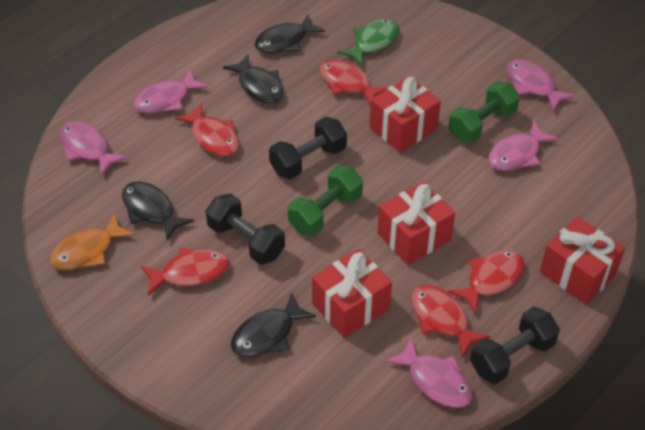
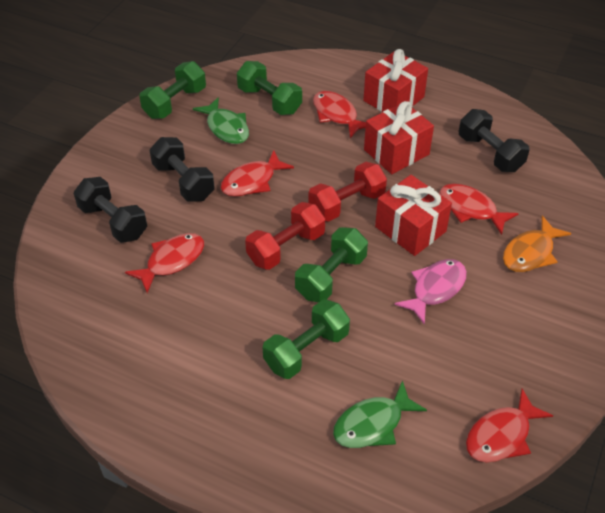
black fish: [122,181,194,240] [223,55,284,104] [231,293,316,357] [255,14,325,53] = 4 -> none = 0
green dumbbell: [288,165,363,236] [448,81,520,143] = 2 -> [139,61,206,119] [237,61,302,115] [263,299,350,379] [295,227,368,302] = 4
green fish: [337,19,399,67] = 1 -> [193,97,249,144] [333,380,427,448] = 2
pink fish: [60,122,128,176] [134,69,208,114] [385,337,473,408] [489,120,558,171] [507,60,576,111] = 5 -> [394,259,467,325] = 1
red dumbbell: none = 0 -> [245,202,325,270] [308,162,387,222] = 2
red gift: [312,249,392,338] [369,76,441,153] [377,181,455,265] [540,216,625,304] = 4 -> [363,49,428,112] [364,101,434,174] [375,175,452,256] = 3

